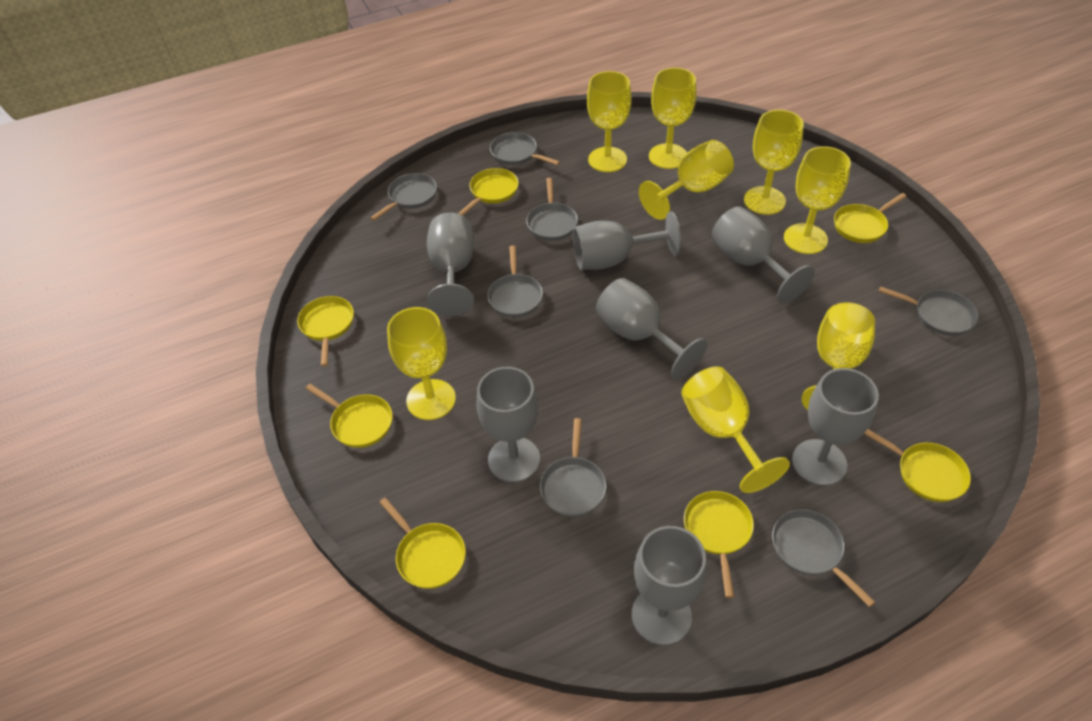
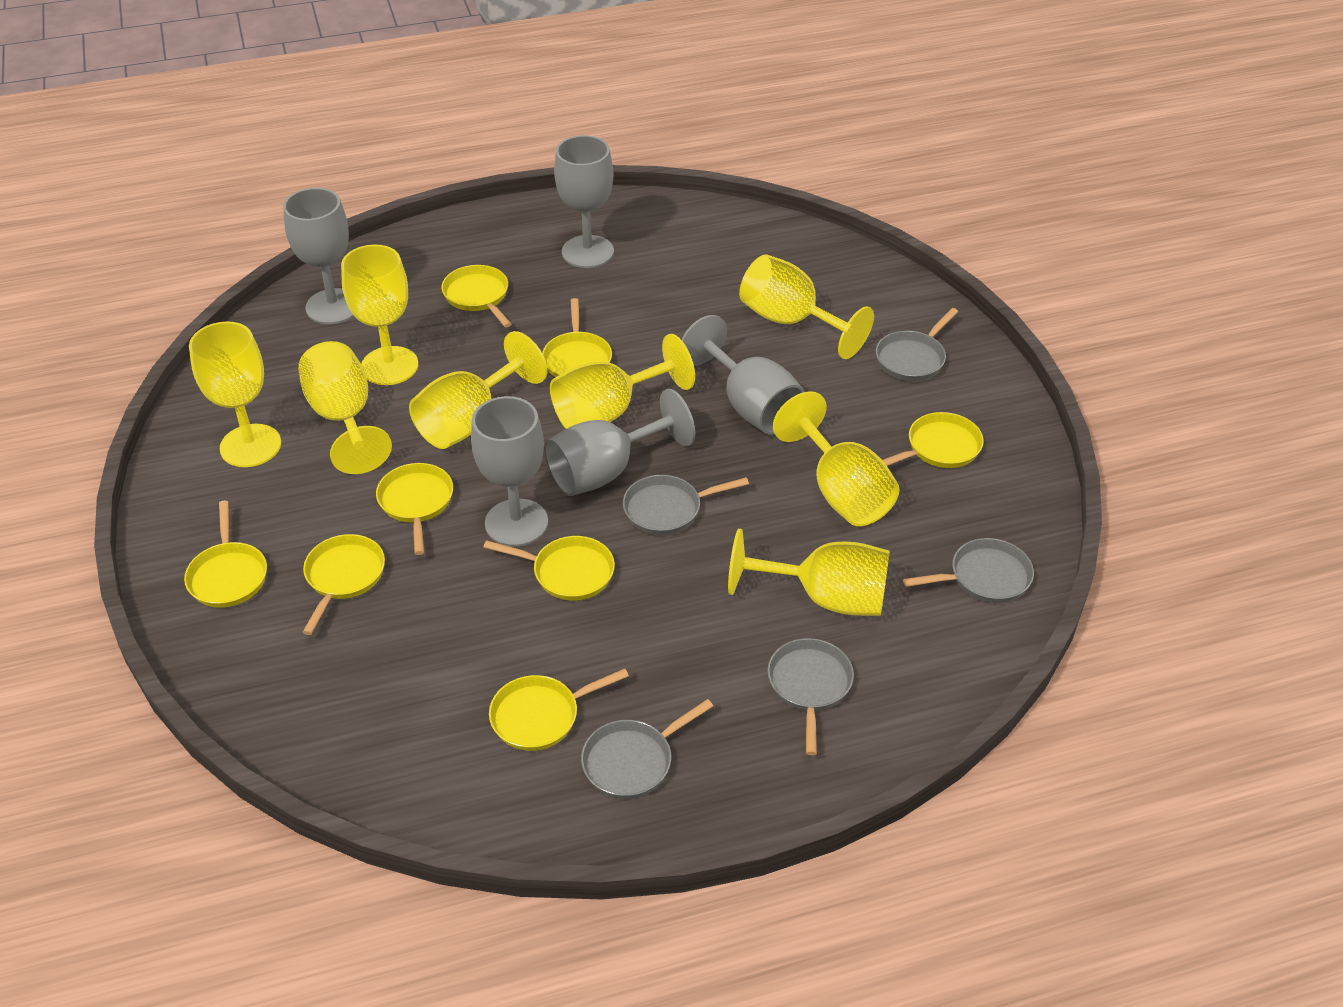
grey goblet: [427,213,474,316] [476,367,540,482] [573,211,681,270] [596,278,707,380] [632,526,706,645] [712,207,815,303] [792,368,879,486] = 7 -> [283,188,354,324] [471,396,548,547] [544,389,695,496] [554,135,614,268] [682,315,805,435] = 5
grey pan: [370,173,437,221] [487,245,543,318] [490,132,560,165] [526,178,578,241] [540,418,607,517] [772,509,875,607] [878,286,978,336] = 7 -> [581,699,713,799] [623,475,749,535] [767,638,854,755] [876,308,958,381] [903,538,1034,603] = 5
yellow pan: [297,296,354,367] [305,384,393,448] [379,497,466,589] [458,168,519,216] [684,491,754,598] [834,193,907,243] [864,429,971,502] = 7 -> [184,501,267,608] [303,534,385,635] [376,463,453,555] [442,265,512,328] [483,536,615,601] [489,668,629,751] [542,298,612,377] [883,412,984,468] = 8

